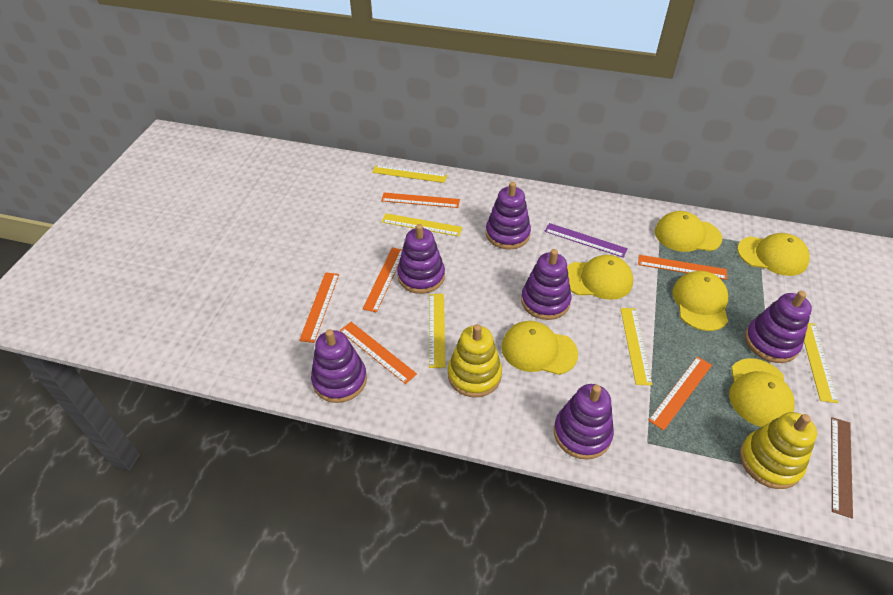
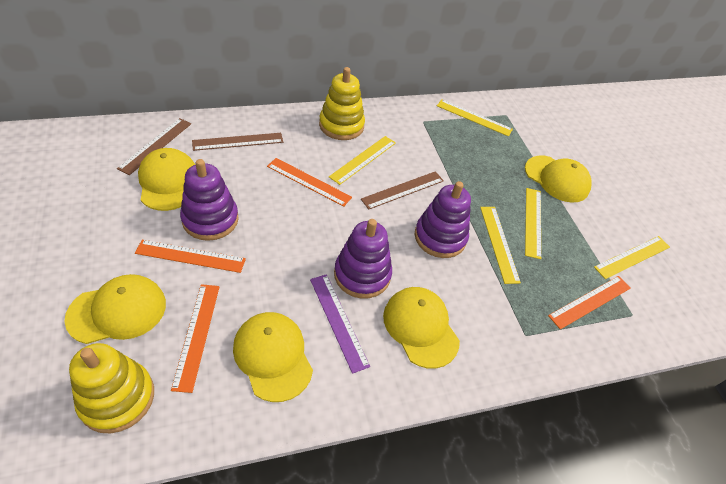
brown ruler: [831,417,853,519] = 1 -> [117,118,191,175] [192,133,283,151] [361,171,444,210] = 3
orange ruler: [299,272,339,343] [340,322,417,384] [363,247,402,313] [381,193,460,208] [638,255,727,280] [648,356,712,431] = 6 -> [135,240,246,273] [171,284,220,393] [267,158,352,207] [548,276,631,329] = 4
purple stacking toy: [311,329,367,403] [397,224,445,294] [486,182,531,249] [521,249,571,320] [554,384,614,460] [745,291,812,363] = 6 -> [180,159,239,241] [334,219,392,299] [415,181,471,258] = 3
yellow cap: [501,321,578,375] [567,255,633,300] [655,211,722,252] [672,271,728,331] [729,358,795,427] [737,233,810,276] = 6 -> [64,274,166,344] [138,148,195,211] [233,312,313,402] [383,287,460,369] [525,156,592,203] = 5

